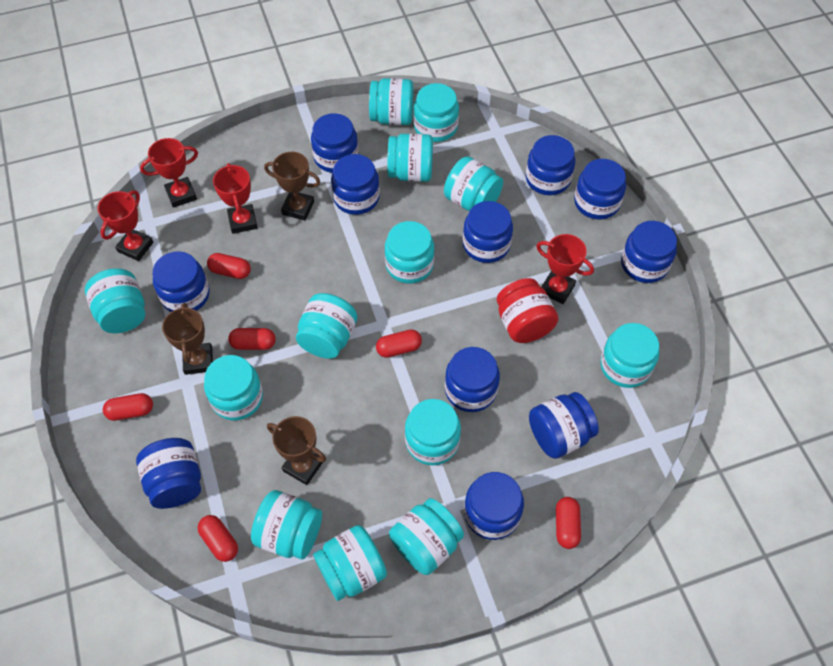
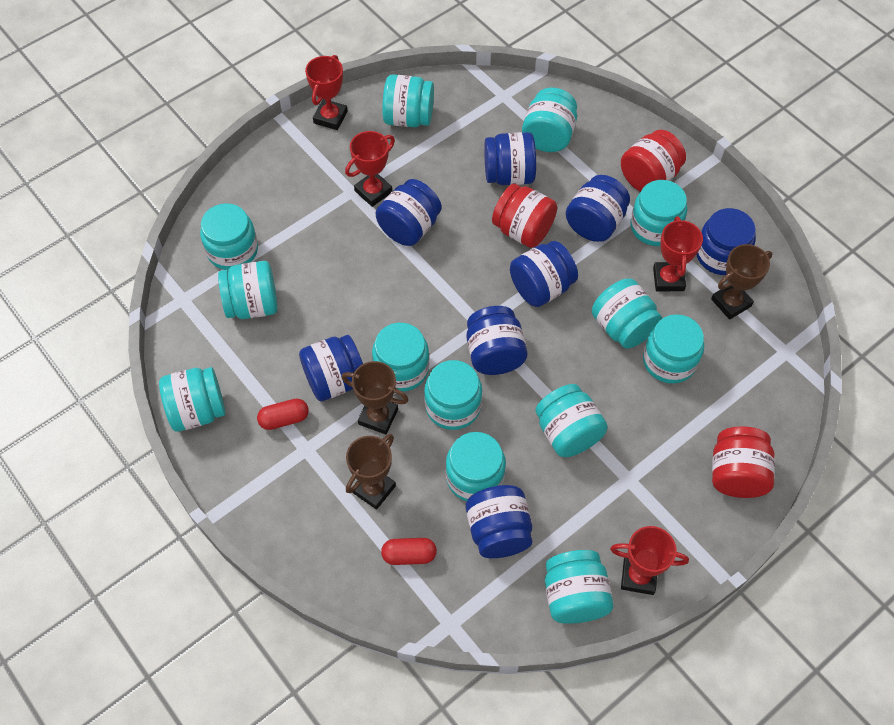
blue jar: [136,438,201,509] [152,251,210,312] [311,113,359,173] [331,154,380,215] [445,347,500,412] [463,201,513,263] [464,472,524,540] [526,135,575,195] [529,392,599,459] [574,159,626,219] [621,221,677,283] = 11 -> [299,335,363,401] [376,179,442,246] [466,485,532,558] [467,306,528,375] [484,132,536,185] [510,241,578,307] [566,175,630,242] [696,208,756,275] = 8
red capsule: [103,393,153,421] [198,515,238,562] [207,253,251,279] [228,328,276,350] [376,329,422,358] [556,497,581,549] = 6 -> [257,399,309,430] [381,538,437,565] = 2
red jar: [497,278,558,343] = 1 -> [492,184,557,248] [621,130,686,192] [712,426,775,498] = 3

